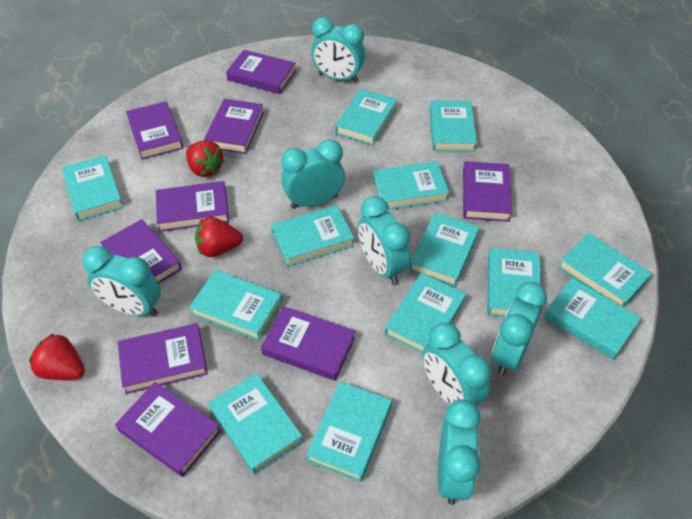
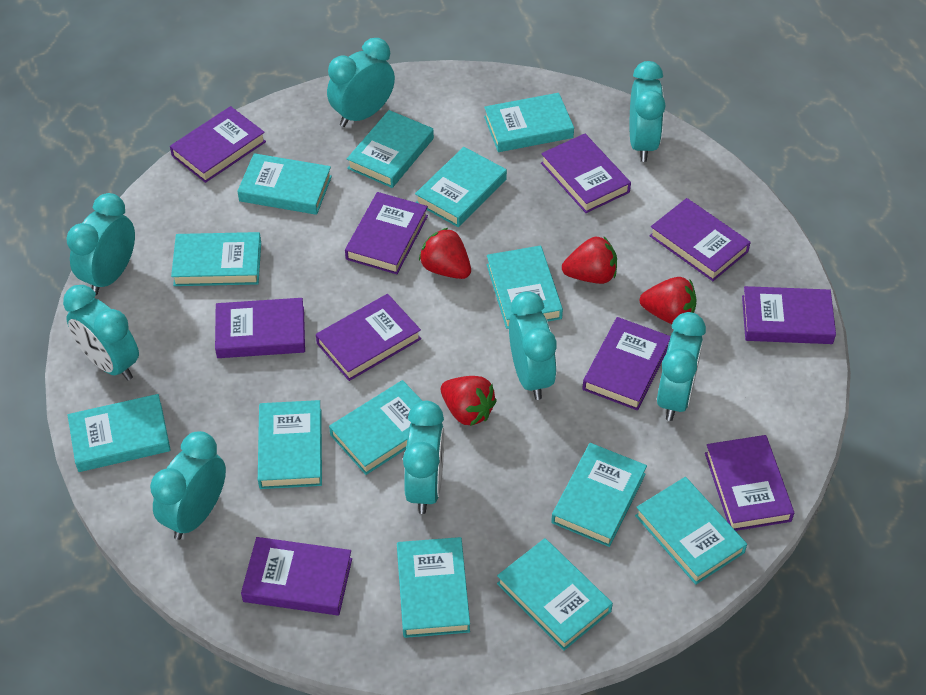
purple book: [100,219,182,283] [115,382,221,477] [118,323,208,394] [126,101,183,160] [156,181,229,232] [204,99,264,154] [226,50,296,94] [261,306,355,381] [463,161,512,222] = 9 -> [170,106,266,183] [215,298,305,358] [241,537,352,616] [316,294,421,381] [345,192,428,274] [541,134,631,213] [582,317,671,411] [649,198,751,281] [705,435,794,531] [742,286,836,344] = 10
red strawberry: [29,333,85,380] [186,140,224,177] [195,217,243,257] = 3 -> [419,228,471,279] [441,376,497,426] [562,237,617,284] [640,277,697,324] = 4
turquoise clock: [82,246,161,317] [281,139,345,208] [311,17,365,83] [358,196,411,284] [422,323,491,406] [438,400,481,505] [492,282,547,375] = 7 -> [63,285,139,381] [66,193,135,295] [150,431,226,540] [327,38,395,127] [403,401,444,514] [509,291,557,400] [630,61,666,162] [657,312,706,421] = 8

